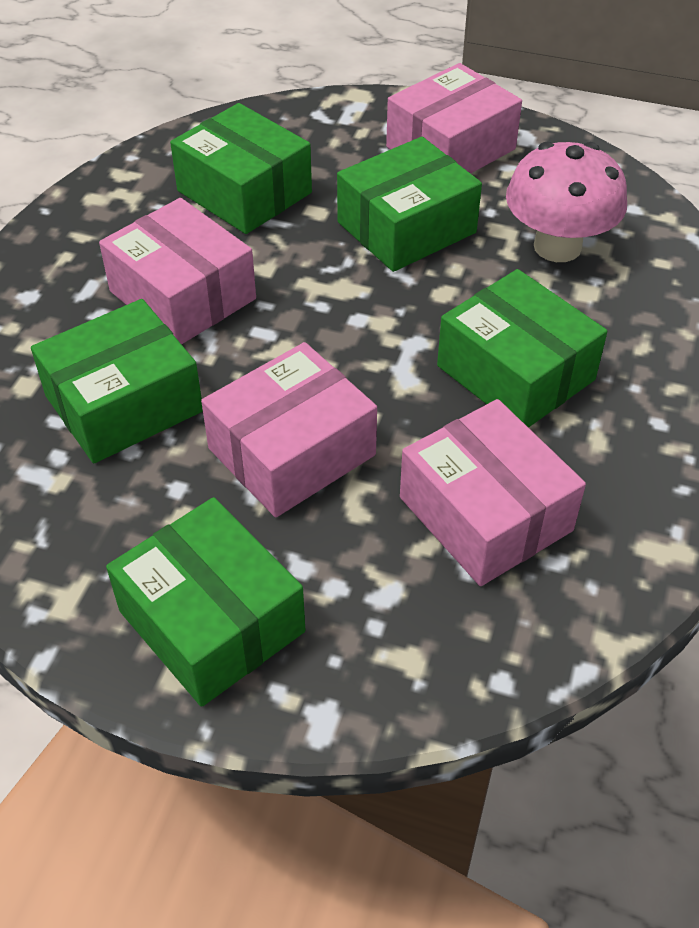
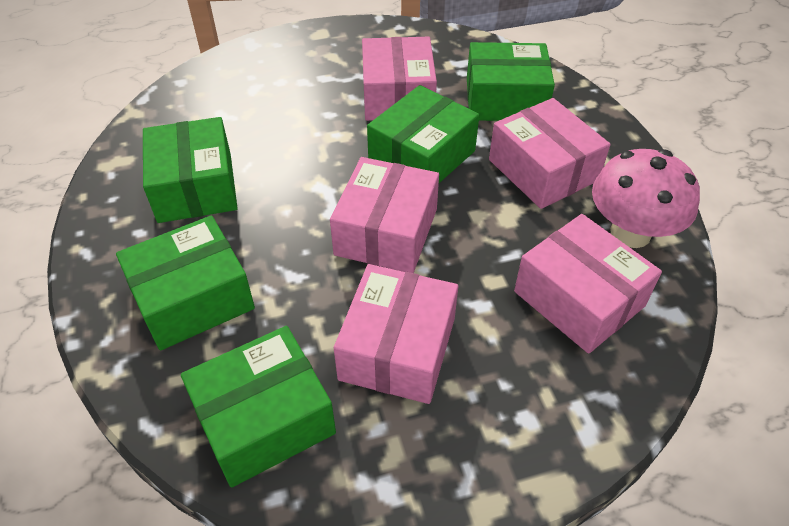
pink box: [99,198,256,344] [201,342,377,517] [386,63,522,174] [400,399,586,586] = 4 -> [330,157,439,273] [334,264,458,404] [362,37,437,121] [489,98,610,209] [514,214,662,354] = 5

